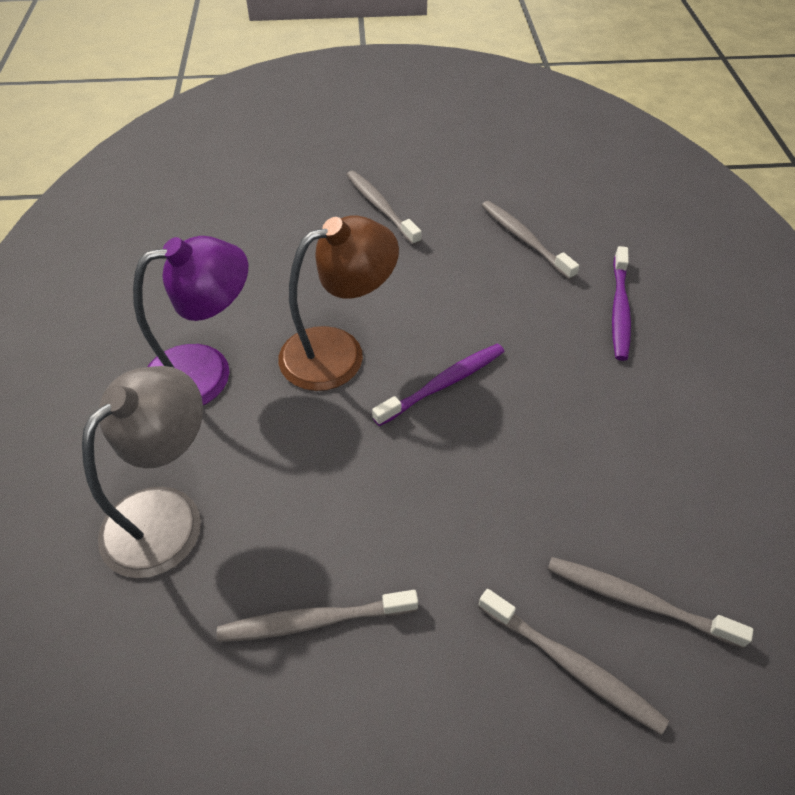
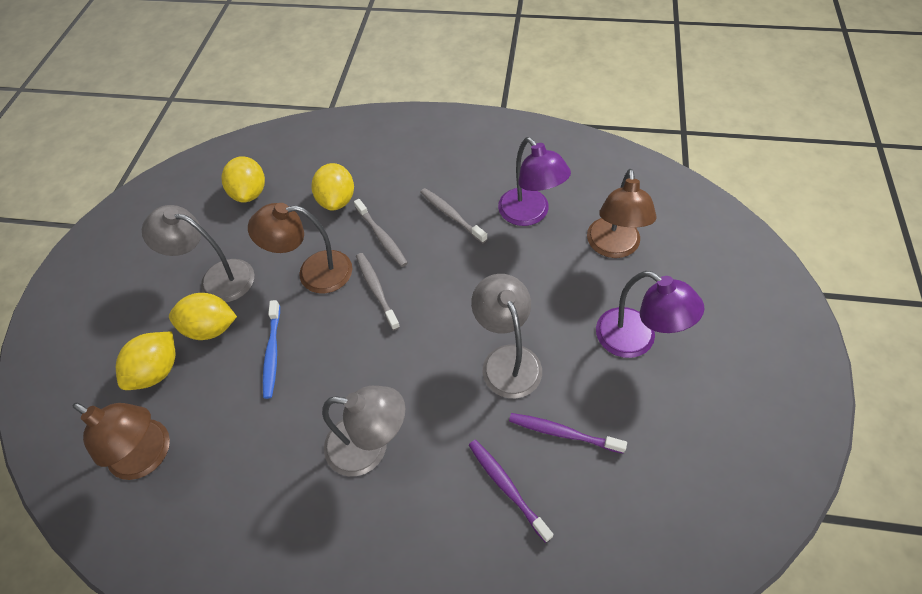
blue toothbrush: none = 0 -> [263,300,280,399] = 1
brown lamp: [278,215,399,391] = 1 -> [72,403,170,480] [248,203,353,293] [587,169,657,258] = 3
grey lamp: [82,366,203,578] = 1 -> [142,205,254,302] [322,386,405,476] [471,274,542,399] = 3
grey toothbrush: [217,590,418,642] [347,171,422,245] [478,589,669,735] [482,201,579,280] [547,557,753,648] = 5 -> [354,199,408,267] [356,253,400,331] [420,188,487,243] = 3
purple lamp: [133,236,248,405] = 1 -> [498,137,571,226] [596,271,704,358] = 2
yellow lemon: none = 0 -> [116,332,176,390] [169,293,237,340] [221,156,265,203] [312,163,354,211] = 4

